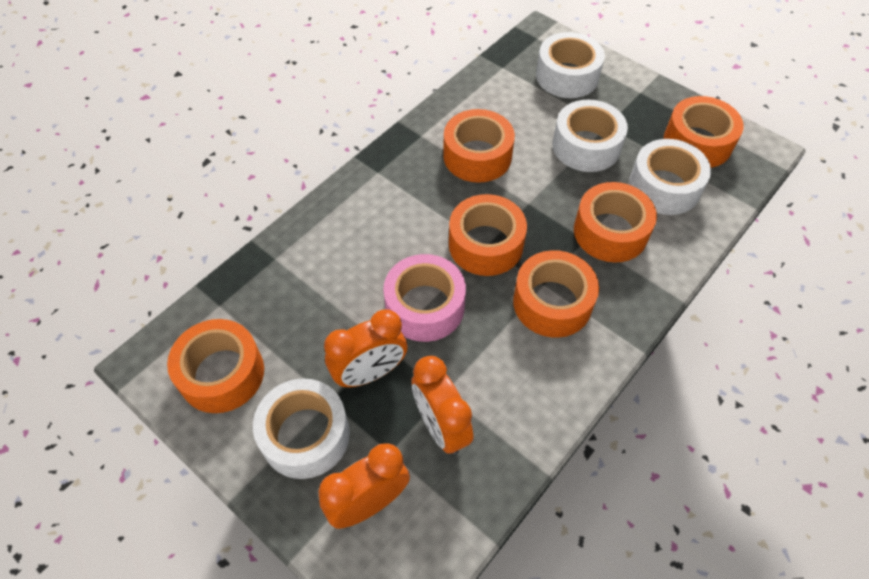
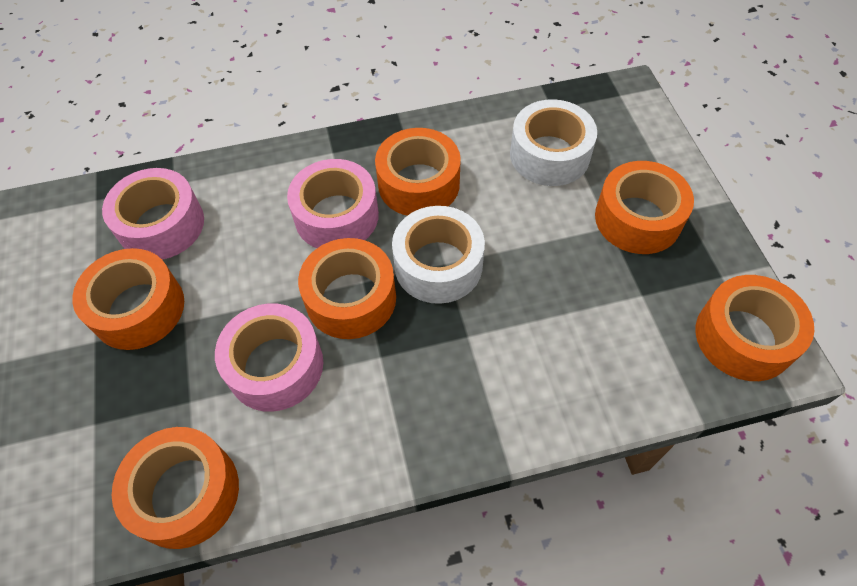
orange clock: [319,443,410,529] [324,309,408,387] [411,356,473,454] = 3 -> none = 0
pink tape: [383,254,466,342] = 1 -> [102,168,204,260] [215,303,323,412] [287,159,379,248] = 3
white tape: [253,379,350,479] [536,32,605,98] [553,100,628,172] [629,139,711,215] = 4 -> [392,206,485,304] [510,99,597,186] = 2

